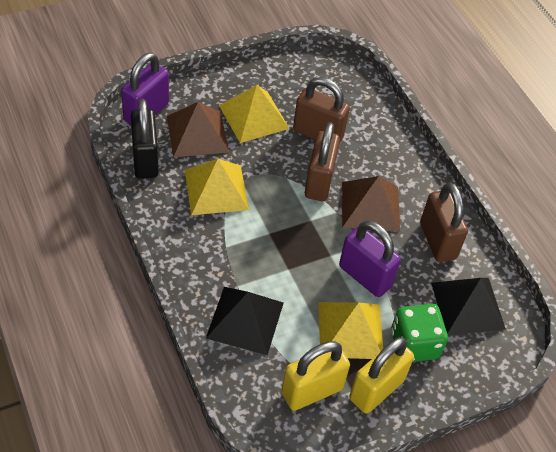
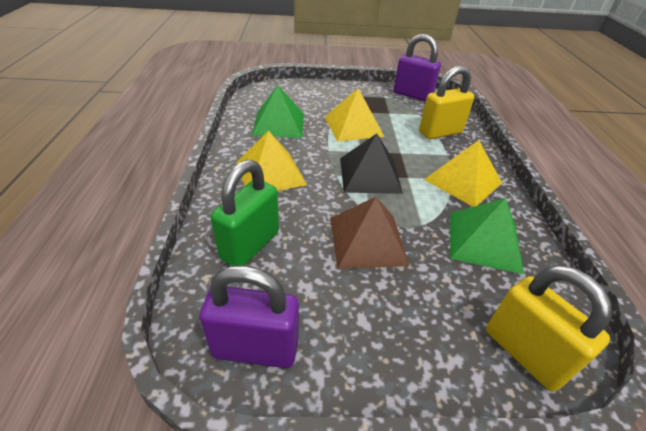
black padlock: [131,99,159,179] = 1 -> none = 0
black pyramid: [206,287,284,355] [431,278,506,335] = 2 -> [340,134,403,194] = 1
brown padlock: [293,77,350,144] [305,122,340,201] [420,183,468,262] = 3 -> none = 0
brown pyramid: [167,102,229,157] [342,176,400,232] = 2 -> [330,197,410,269] = 1
green dice: [391,304,448,362] = 1 -> none = 0
green padlock: none = 0 -> [211,160,279,266] = 1
green pyramid: none = 0 -> [252,85,304,138] [450,198,524,274] = 2

